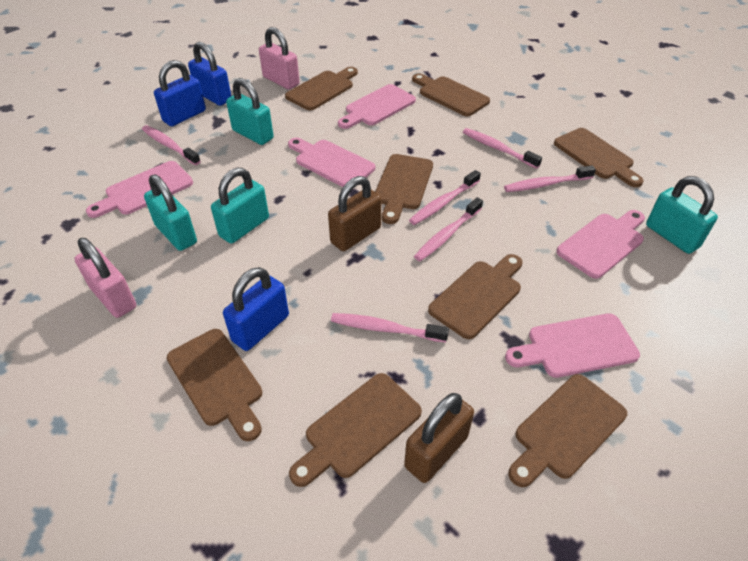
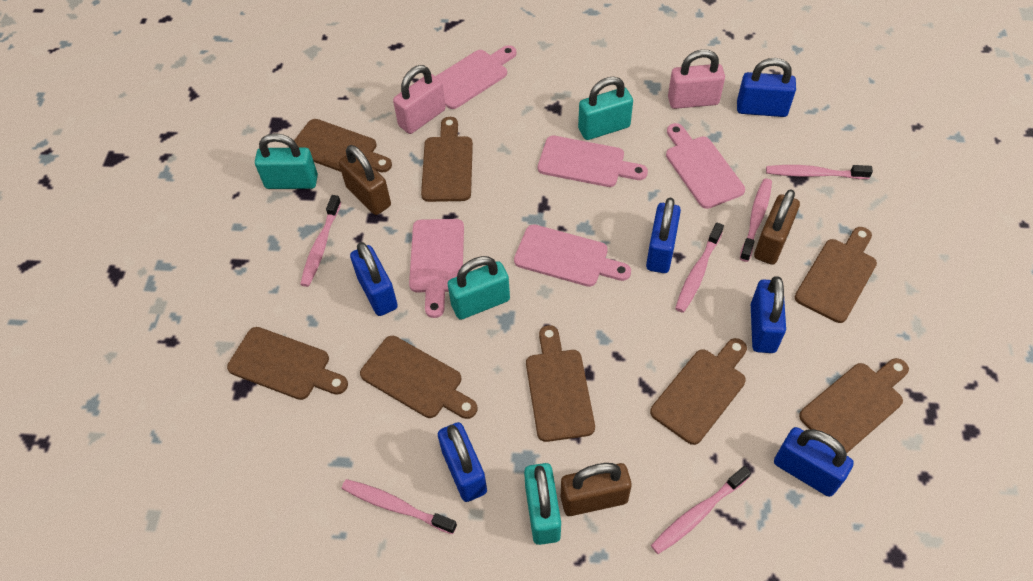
blue padlock: [154,60,206,126] [188,42,231,106] [223,267,289,351] = 3 -> [350,242,398,316] [438,422,487,502] [646,198,681,273] [737,58,796,117] [751,276,786,353] [774,427,854,497] = 6
brown padlock: [328,176,381,251] [404,393,474,483] = 2 -> [339,145,391,215] [561,463,632,516] [754,189,800,265] = 3

